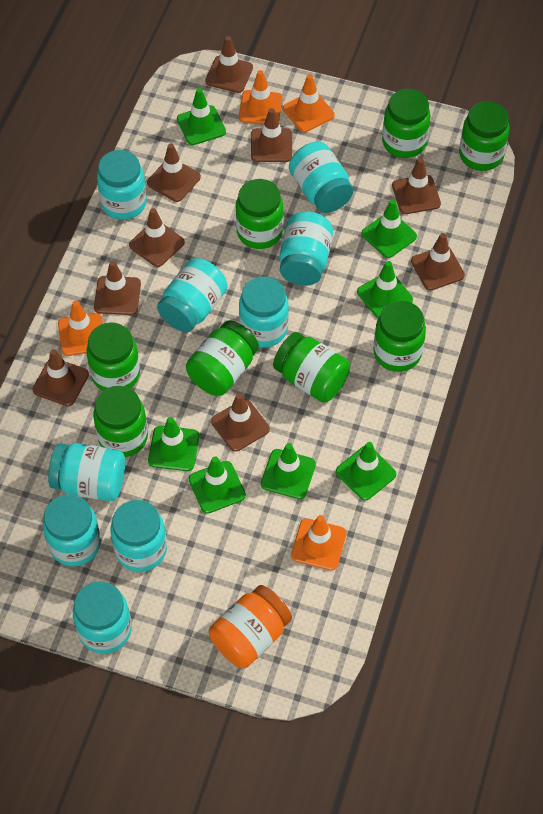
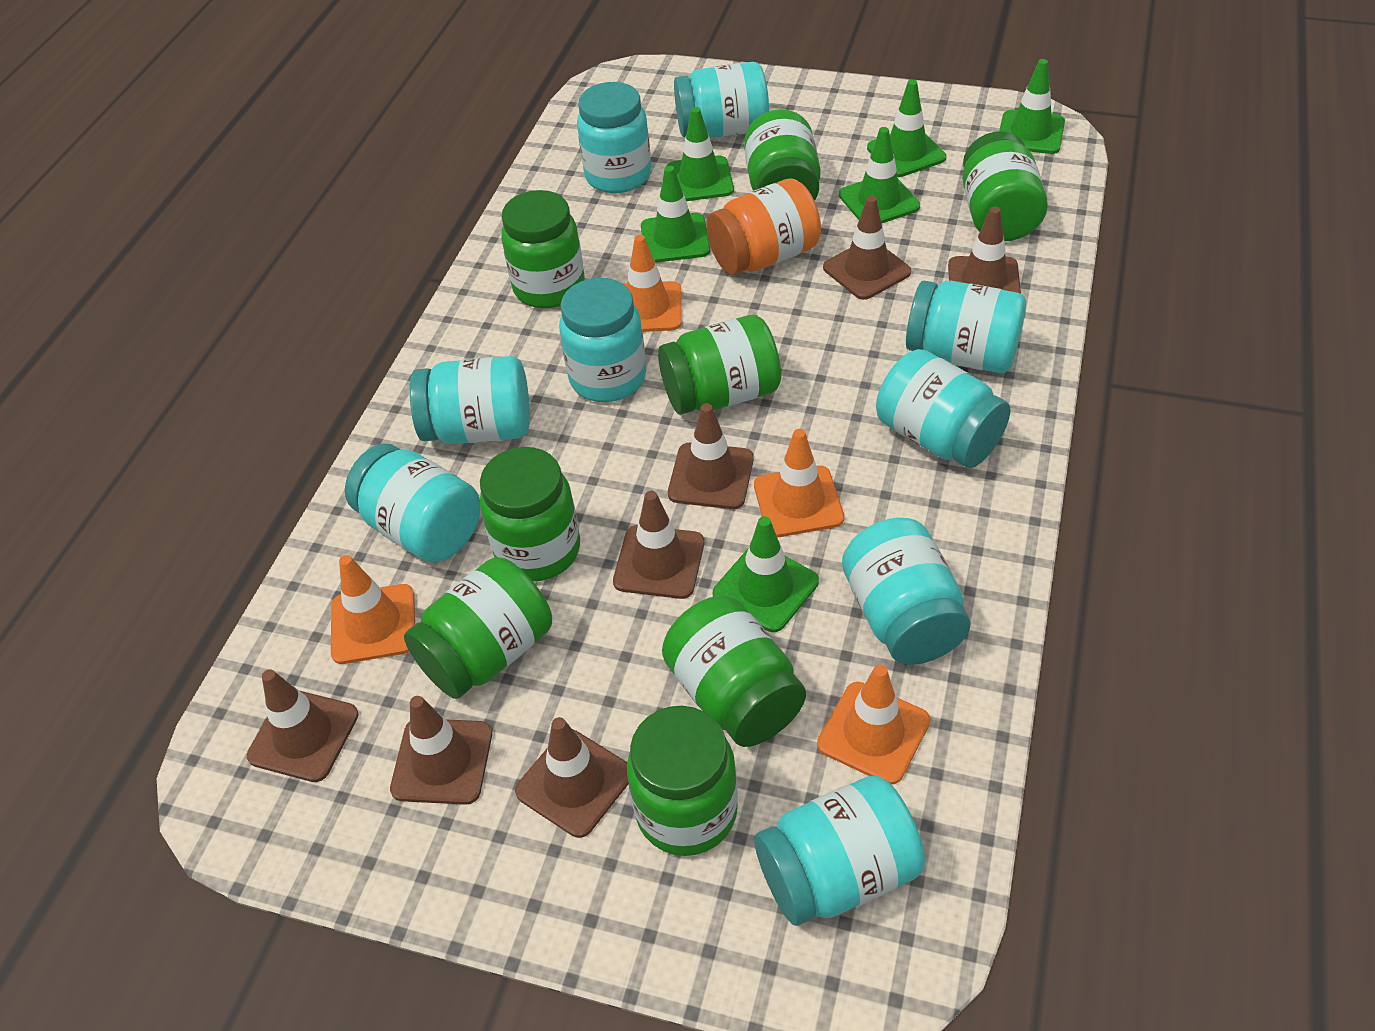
brown traffic cone: [32,349,89,406] [94,261,141,315] [129,208,185,267] [147,143,201,202] [205,36,253,93] [211,393,270,452] [251,108,292,162] [392,158,441,214] [411,233,465,291] = 9 -> [247,670,359,782] [390,696,492,805] [515,717,629,838] [613,491,704,599] [668,403,754,509] [823,196,911,300] [948,207,1021,294] = 7
green traffic cone: [148,417,199,471] [177,88,226,145] [188,456,246,514] [261,443,316,499] [336,442,396,500] [357,261,413,319] [361,199,417,258] = 7 -> [641,166,710,263] [667,107,734,201] [713,516,819,632] [839,127,920,223] [867,80,946,177] [999,59,1065,154] = 6

